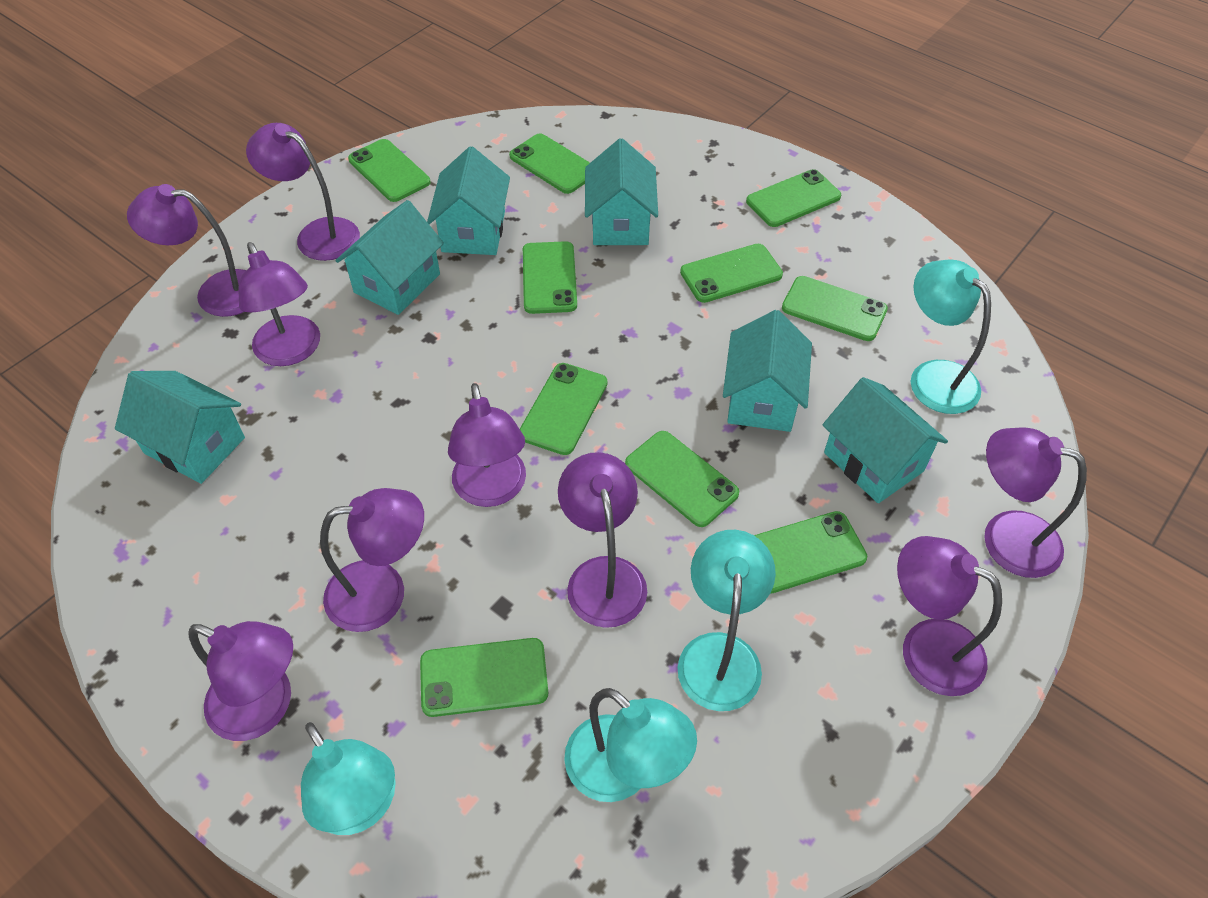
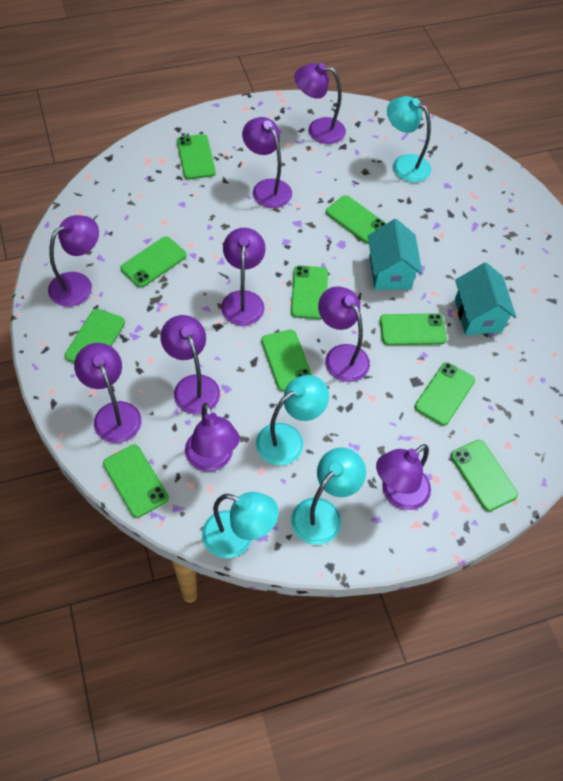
turquoise house: [115,371,245,484] [336,200,444,315] [427,147,510,255] [585,138,658,245] [723,310,812,432] [823,377,948,503] = 6 -> [368,219,422,290] [455,262,516,335] = 2

